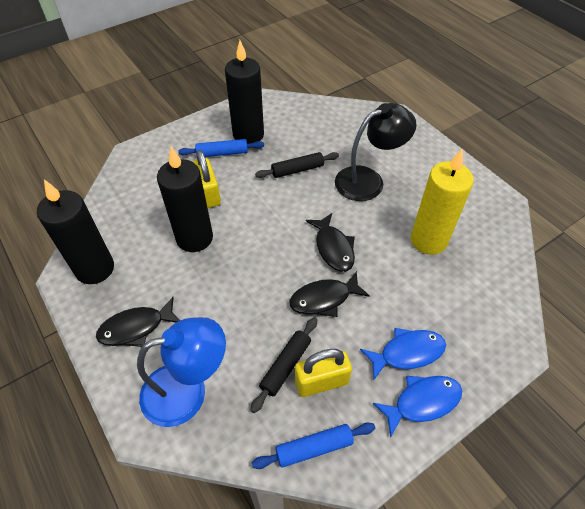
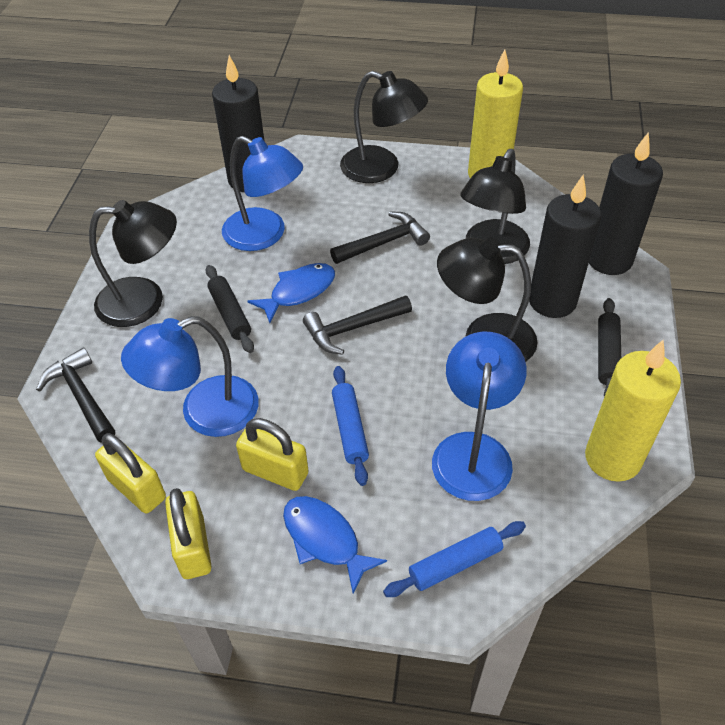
black fish: [96,297,180,347] [289,271,370,317] [306,213,355,272] = 3 -> none = 0
black hammer: none = 0 -> [36,348,115,443] [303,295,412,355] [330,212,430,264] = 3
black lamp: [335,103,416,201] = 1 -> [89,200,177,327] [340,71,428,183] [437,237,538,362] [461,149,530,264] = 4
blue lamp: [137,317,226,427] = 1 -> [121,316,259,437] [222,136,303,251] [432,332,527,501] = 3
yellow candle: [411,149,474,255] = 1 -> [468,49,523,178] [585,340,681,482] = 2
yellow padlock: [193,150,221,208] [295,349,352,397] = 2 -> [95,433,166,513] [165,488,212,579] [236,418,309,491] = 3

